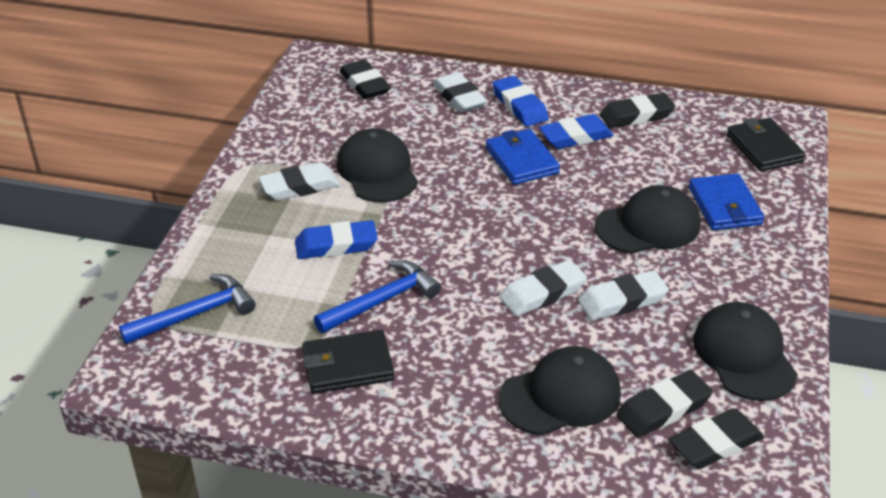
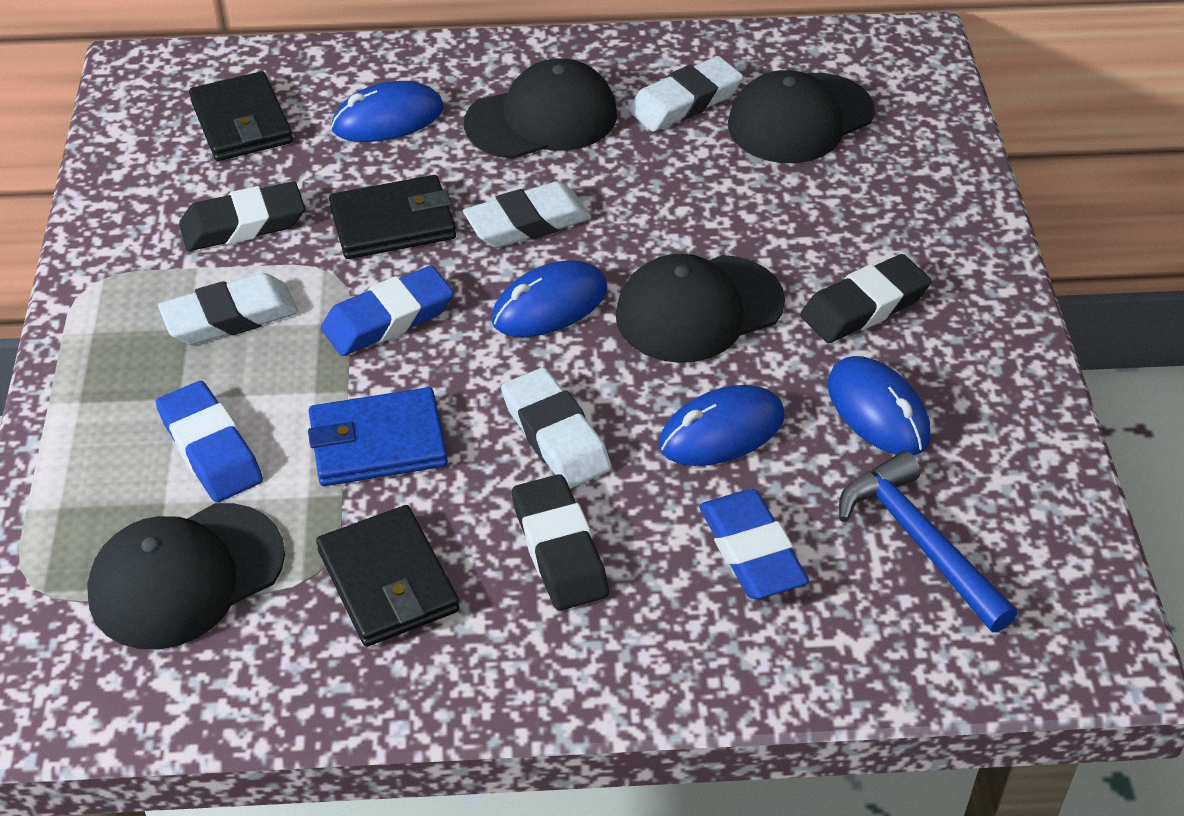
black eraser: [339,59,391,99] [600,93,676,128] [617,370,713,438] [669,408,764,469] = 4 -> [179,181,305,251] [512,474,609,611] [800,254,931,343] = 3
black wallet: [303,330,395,394] [727,118,806,171] = 2 -> [189,71,293,161] [316,505,460,647] [329,175,456,259] = 3
blue hammer: [119,274,256,344] [314,260,441,333] = 2 -> [839,451,1018,632] = 1
blue mouse: none = 0 -> [331,81,444,142] [491,260,607,337] [659,385,785,466] [828,356,930,455] = 4
blue wallet: [486,129,560,185] [689,173,764,230] = 2 -> [308,387,448,486] = 1

